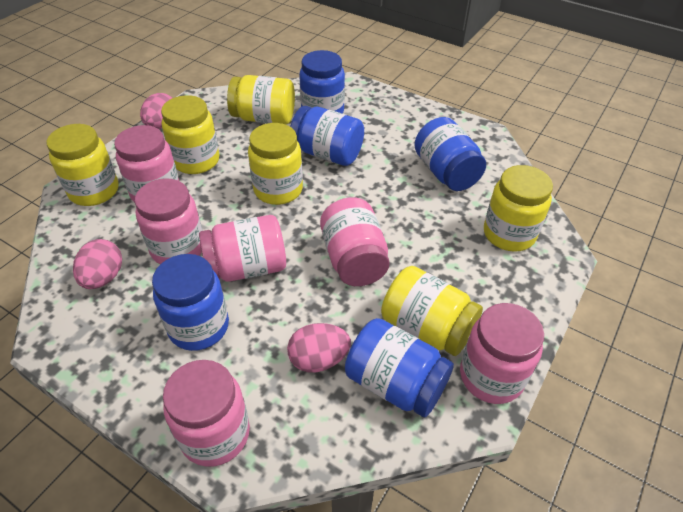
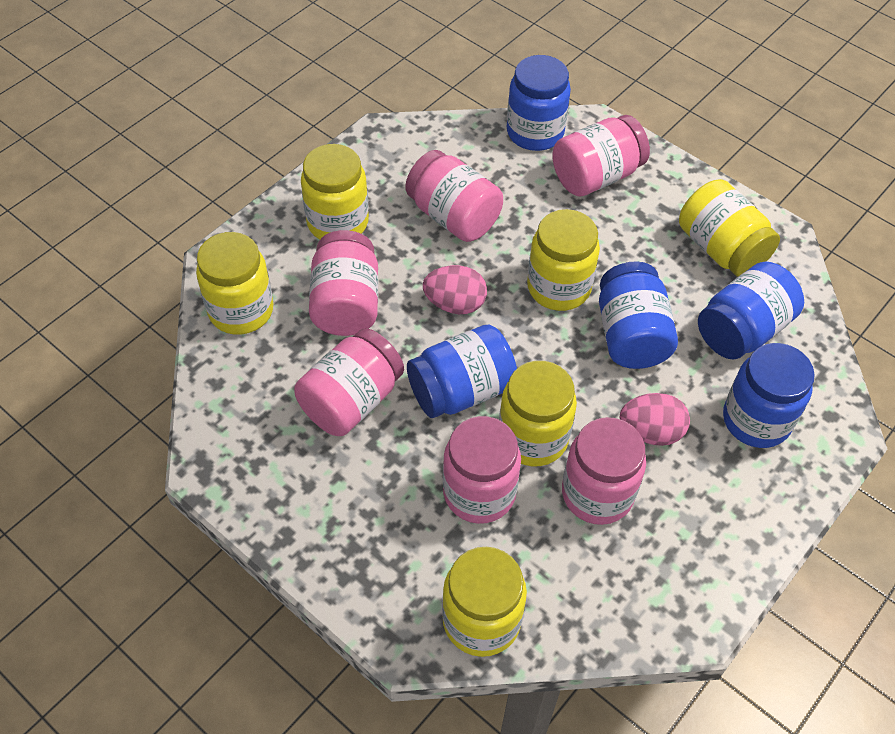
pink egg: [73,239,122,289] [140,93,172,129] [287,323,351,372] = 3 -> [423,265,487,314] [620,393,690,446] = 2

